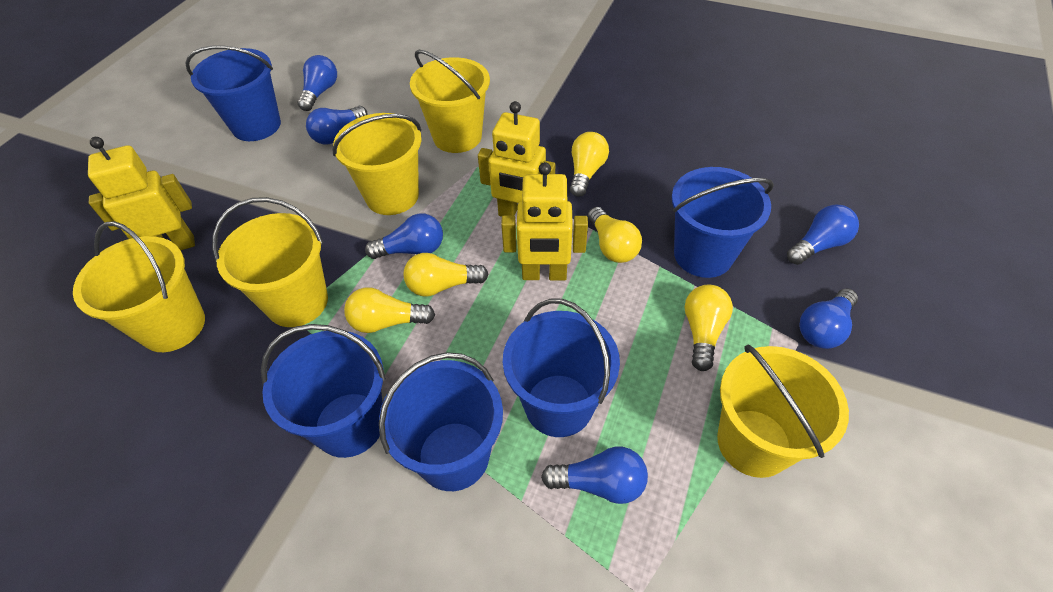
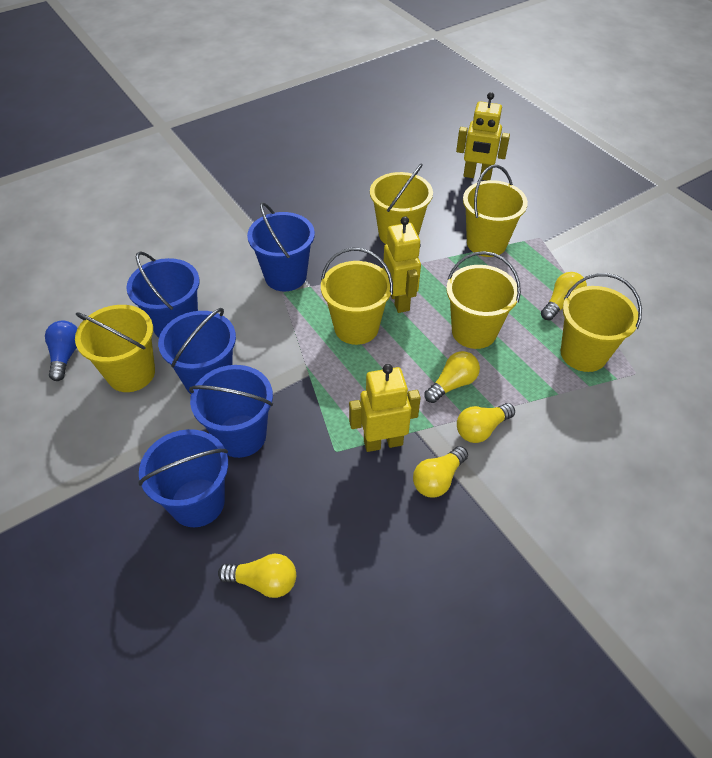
blue light bulb: [298,55,337,111] [306,106,368,144] [365,213,443,259] [541,447,648,504] [787,205,859,265] [799,288,858,349] = 6 -> [45,321,78,381] = 1
yellow bucket: [73,221,205,352] [212,197,328,327] [332,113,421,215] [410,50,490,153] [717,344,849,478] = 5 -> [75,305,155,392] [321,248,393,345] [370,163,433,244] [446,251,521,349] [463,165,528,257] [561,273,642,372] = 6

